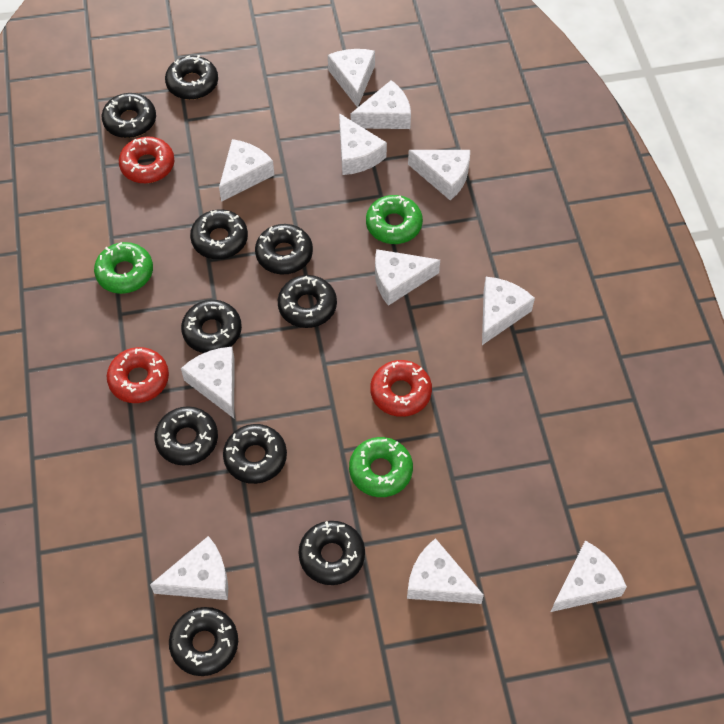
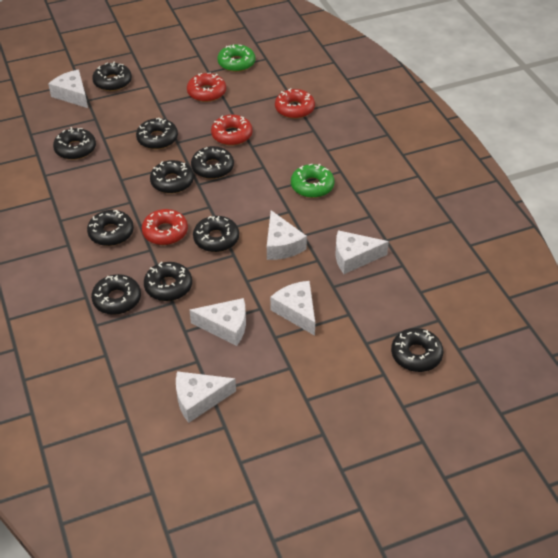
green donut: [94,242,153,294] [349,437,413,497] [366,195,423,244] = 3 -> [217,44,256,72] [291,164,335,198] = 2
red donut: [107,347,169,403] [119,137,175,183] [370,360,432,417] = 3 -> [142,209,188,245] [187,73,226,102] [211,115,253,146] [275,88,315,119] = 4
white cheese: [150,536,228,600] [181,347,235,418] [219,139,274,202] [328,49,375,108] [339,113,387,175] [351,80,411,129] [375,249,440,306] [407,538,484,604] [408,150,470,200] [482,277,535,345] [551,541,627,612] = 11 -> [48,70,88,108] [176,371,236,423] [189,298,246,346] [267,210,307,260] [270,281,315,336] [336,230,389,274] = 6

